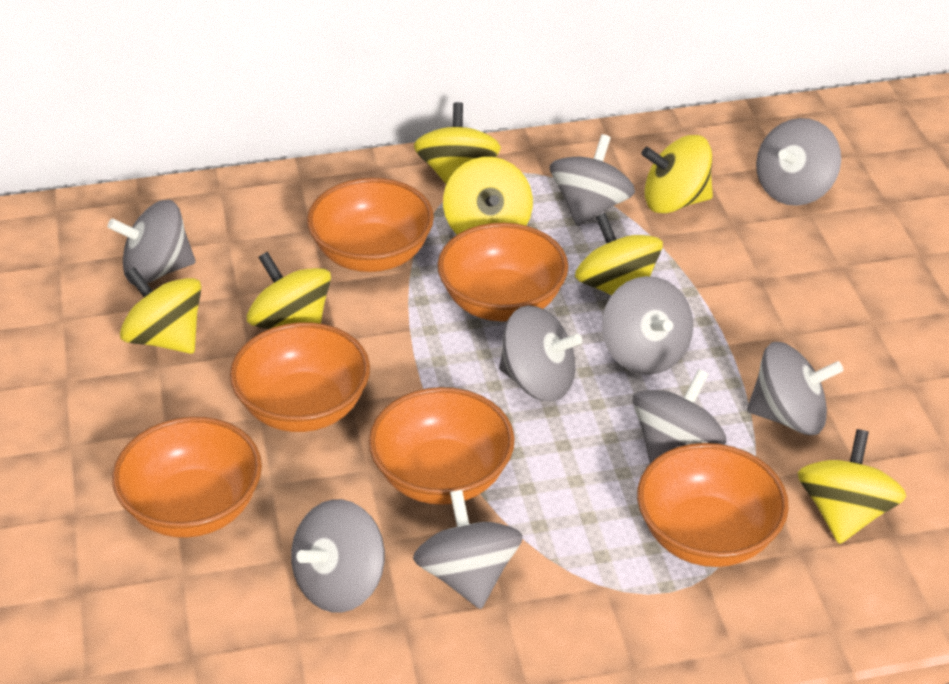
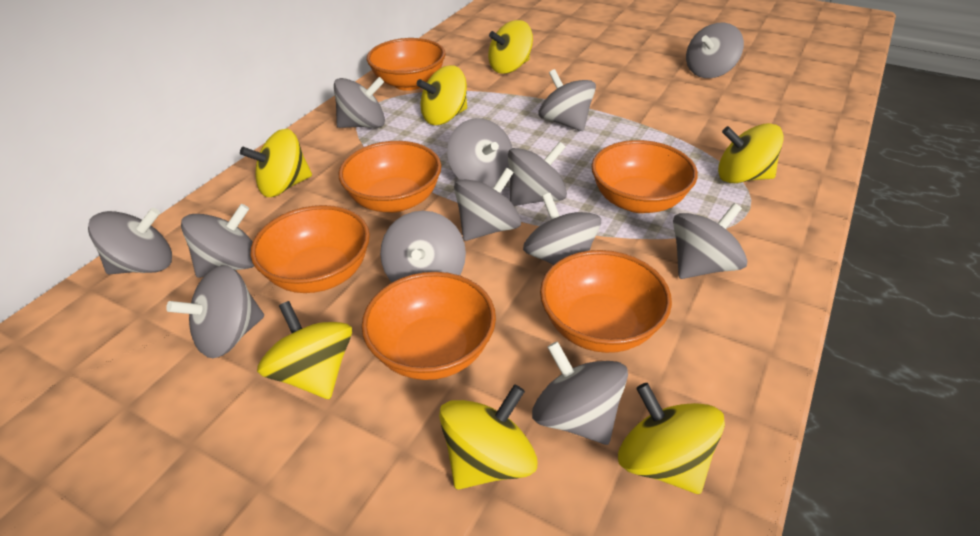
grey spinning top: [108,200,195,285] [291,499,385,613] [413,490,523,609] [499,305,582,402] [550,134,635,226] [602,276,693,375] [632,369,726,463] [747,342,843,435] [756,118,841,206] = 9 -> [88,208,172,274] [166,265,264,358] [181,204,254,278] [334,77,385,128] [380,211,466,282] [447,118,512,188] [454,167,521,241] [508,141,567,206] [523,193,601,265] [532,341,628,445] [538,69,596,131] [673,203,747,279] [686,23,744,78] = 13

